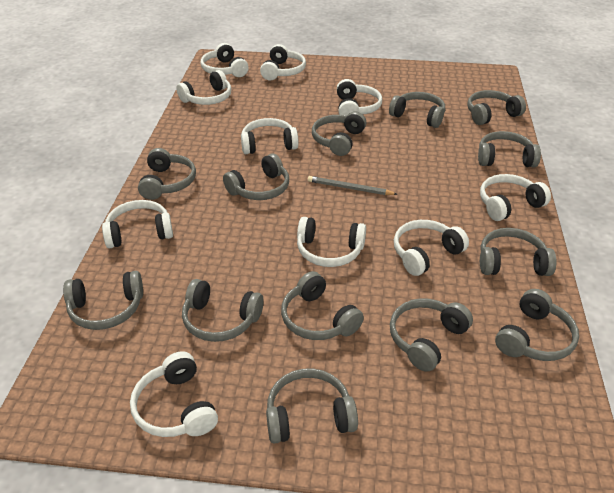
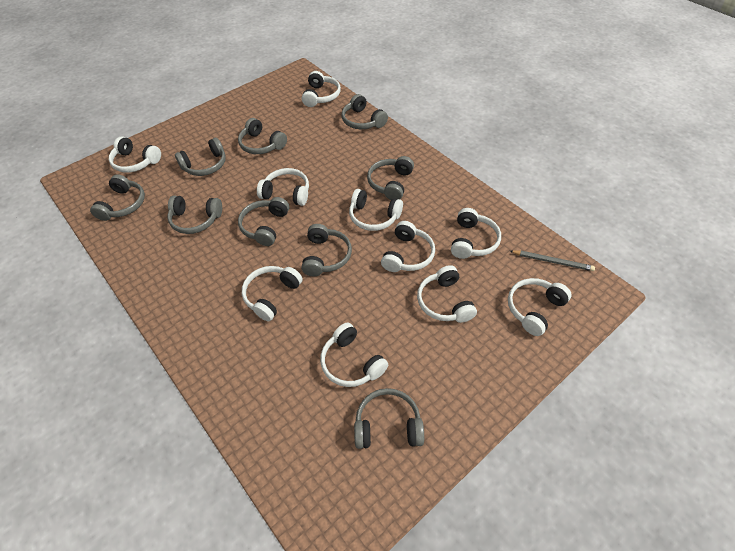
grey headphones: [63,271,143,330] [138,148,196,200] [182,279,264,342] [223,153,289,200] [266,368,358,444] [281,271,364,340] [312,112,366,156] [389,92,445,128] [390,298,473,372] [467,90,526,125] [478,131,541,167] [480,228,557,276] [495,289,579,361] = 13 -> [90,174,145,221] [167,196,222,234] [175,138,226,176] [238,118,287,154] [238,197,289,246] [301,224,352,277] [342,94,388,129] [354,388,424,449] [367,156,414,200] = 9

